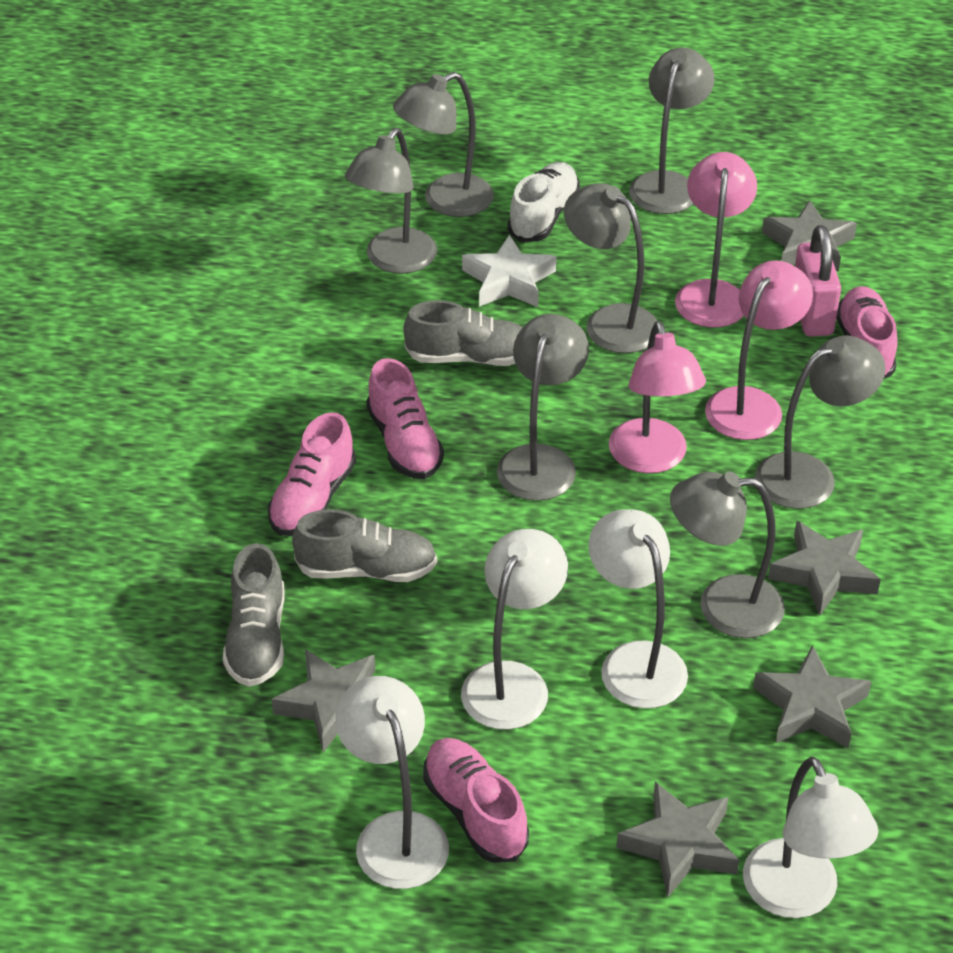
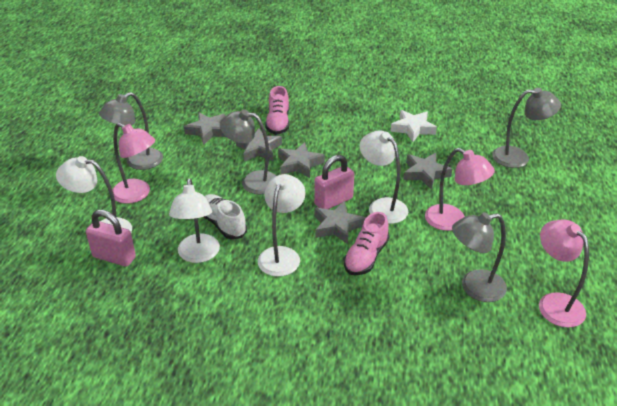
grey lamp: [345,128,437,274] [393,72,494,217] [497,314,589,501] [564,183,658,353] [629,47,715,214] [670,472,785,638] [755,336,886,509] = 7 -> [99,92,163,170] [220,110,277,194] [452,212,507,302] [492,88,561,168] = 4
grey shoe: [223,543,285,687] [292,509,437,582] [404,300,523,366] = 3 -> none = 0
pink padlock: [795,225,841,337] = 1 -> [86,210,136,267] [314,155,354,209] = 2
pink shoe: [268,412,356,536] [366,358,444,479] [423,738,529,863] [837,286,898,379] = 4 -> [265,86,289,135] [344,212,389,275] = 2

